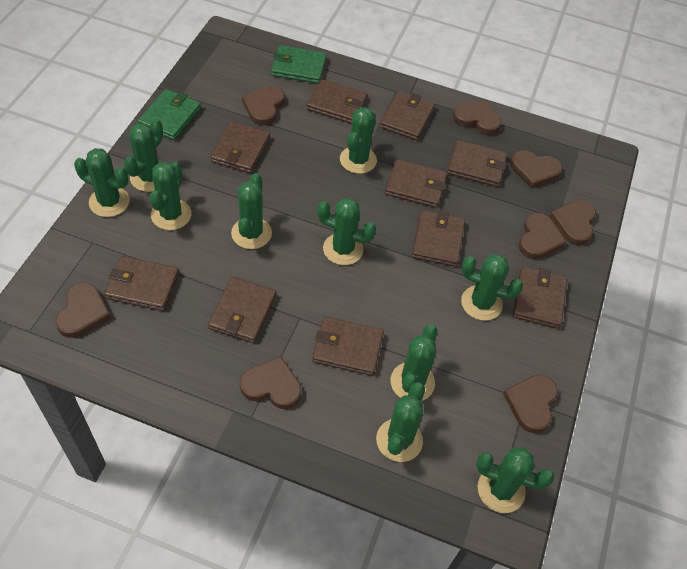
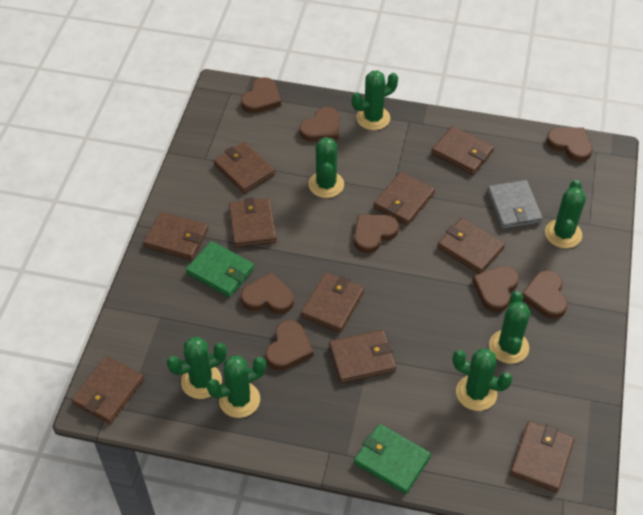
green cactus: [74,148,130,217] [124,119,163,192] [149,162,191,230] [231,173,272,249] [317,198,376,265] [340,107,377,174] [376,382,425,462] [390,324,438,401] [461,254,523,320] [476,448,554,513] = 10 -> [167,337,227,399] [206,356,266,418] [308,137,344,198] [352,70,398,130] [452,349,513,411] [489,291,531,364] [545,180,586,248] = 7
grey wallet: none = 0 -> [487,180,543,229] = 1

